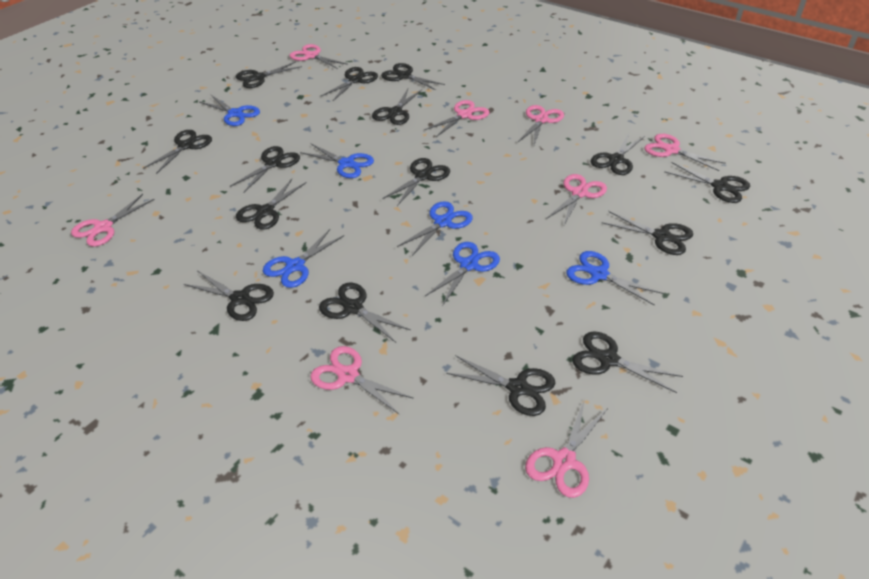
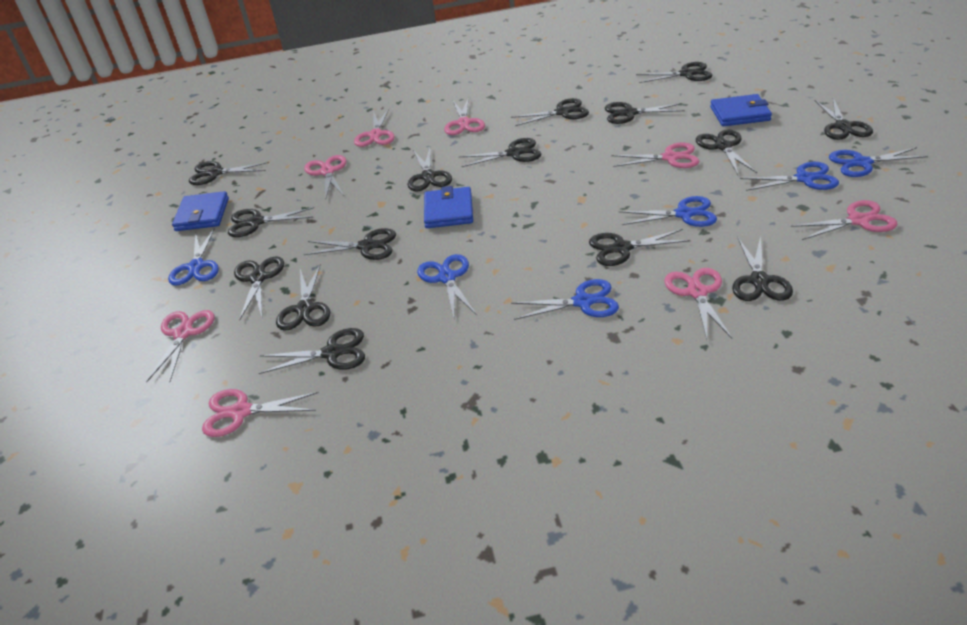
blue wallet: none = 0 -> [172,191,229,231] [424,186,473,228] [710,94,772,126] = 3

